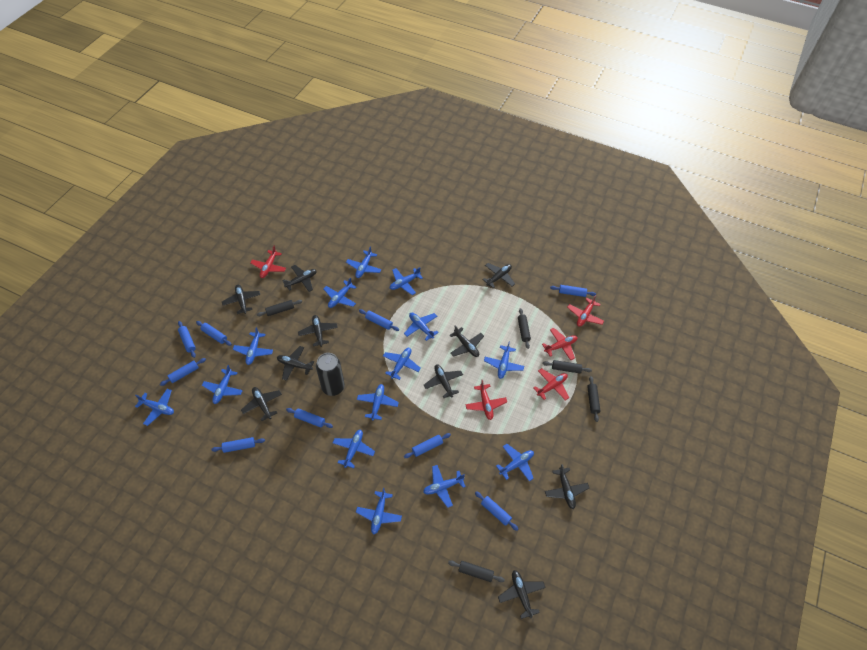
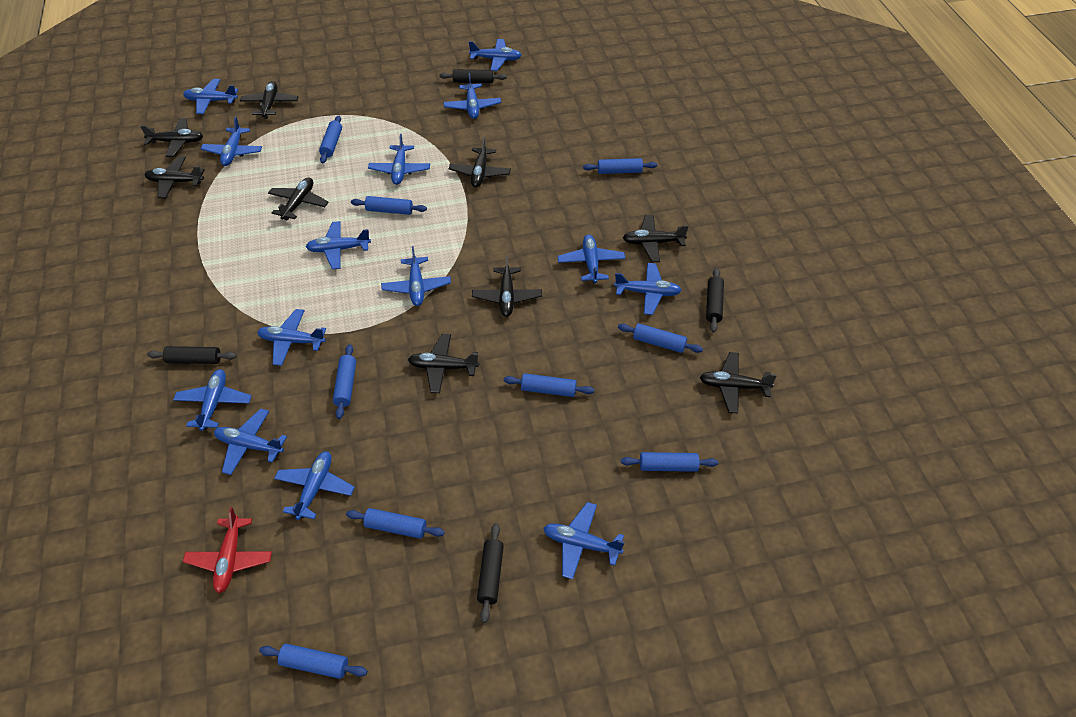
black can: [316,353,345,396] = 1 -> none = 0
black plane: [222,285,260,314] [241,387,282,421] [277,346,314,381] [282,265,317,292] [298,315,338,347] [424,365,463,398] [450,325,484,357] [483,263,515,288] [498,570,546,619] [545,464,589,509] = 10 -> [140,118,203,157] [144,156,205,199] [240,81,298,119] [268,177,329,220] [408,334,479,393] [449,137,511,188] [472,256,542,317] [623,215,689,262] [699,352,777,414] = 9
black rolling pin: [257,300,302,316] [448,561,505,582] [518,308,531,349] [543,360,592,373] [587,376,600,422] = 5 -> [147,346,237,364] [439,69,507,83] [477,523,504,623] [706,268,724,333] = 4
red plane: [250,246,286,278] [465,380,507,420] [534,368,569,400] [542,328,577,361] [567,295,604,327] = 5 -> [183,507,272,593] = 1

